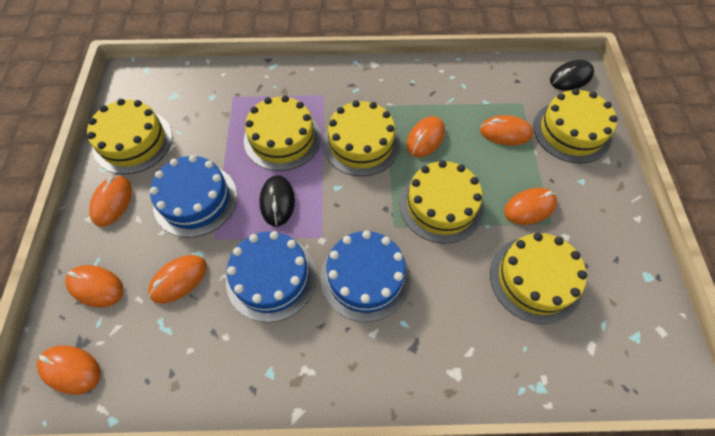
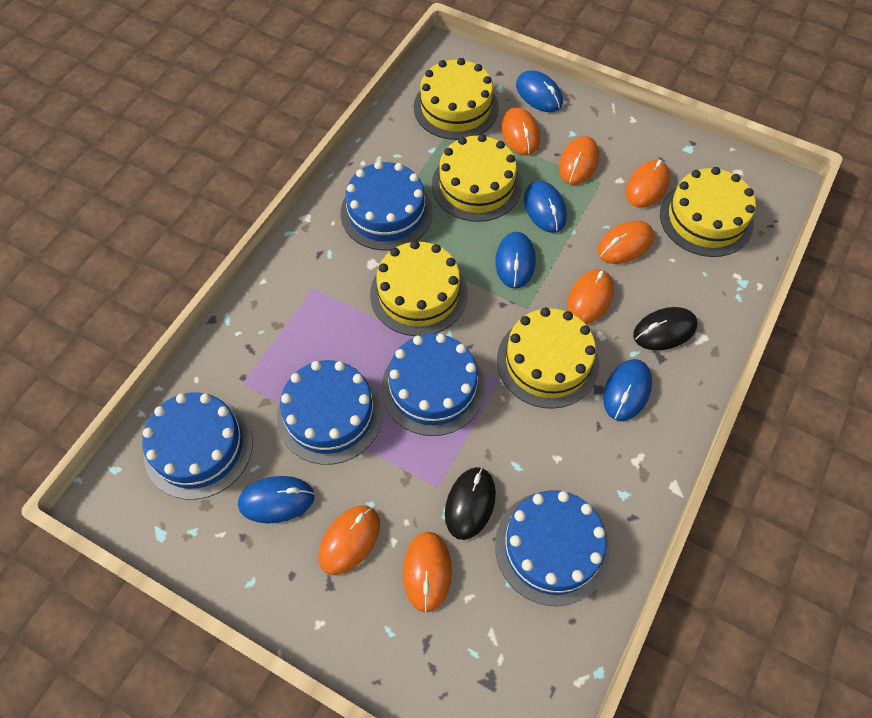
blue cake: [150,155,237,237] [226,231,317,322] [320,231,411,322] = 3 -> [142,392,253,500] [277,360,383,465] [341,161,433,251] [381,334,485,436] [495,490,610,606] = 5
blue mouse: none = 0 -> [238,476,315,524] [495,232,536,289] [516,71,563,112] [524,181,567,233] [603,359,652,421] = 5
yellow cake: [87,99,172,174] [244,95,321,171] [323,100,400,176] [400,160,484,243] [490,233,587,324] [533,88,618,163] = 6 -> [370,240,468,336] [414,58,499,140] [432,134,522,222] [497,308,599,409] [660,167,756,257] = 5

